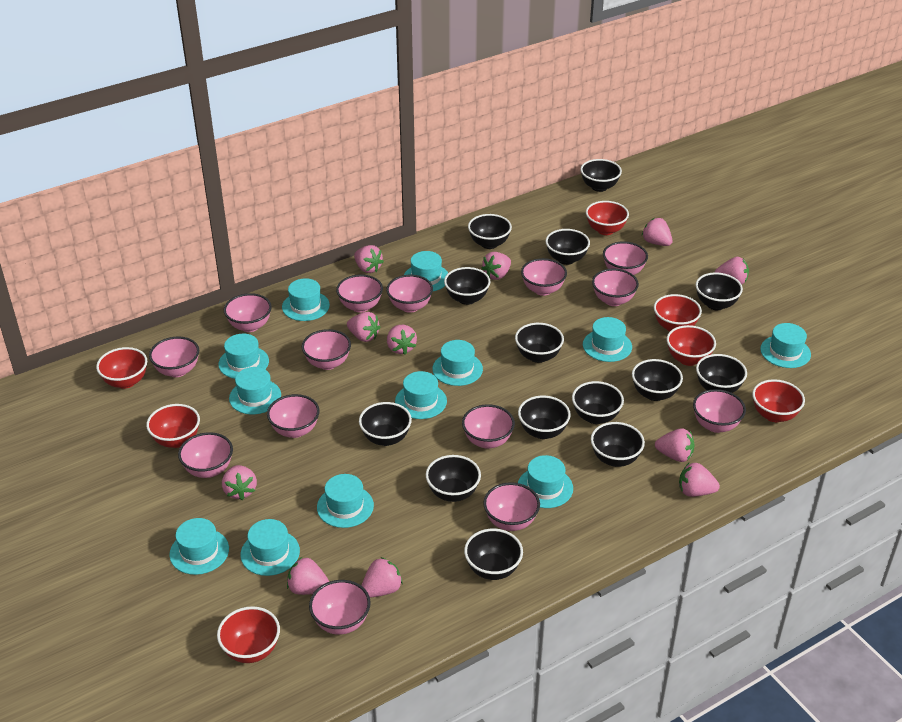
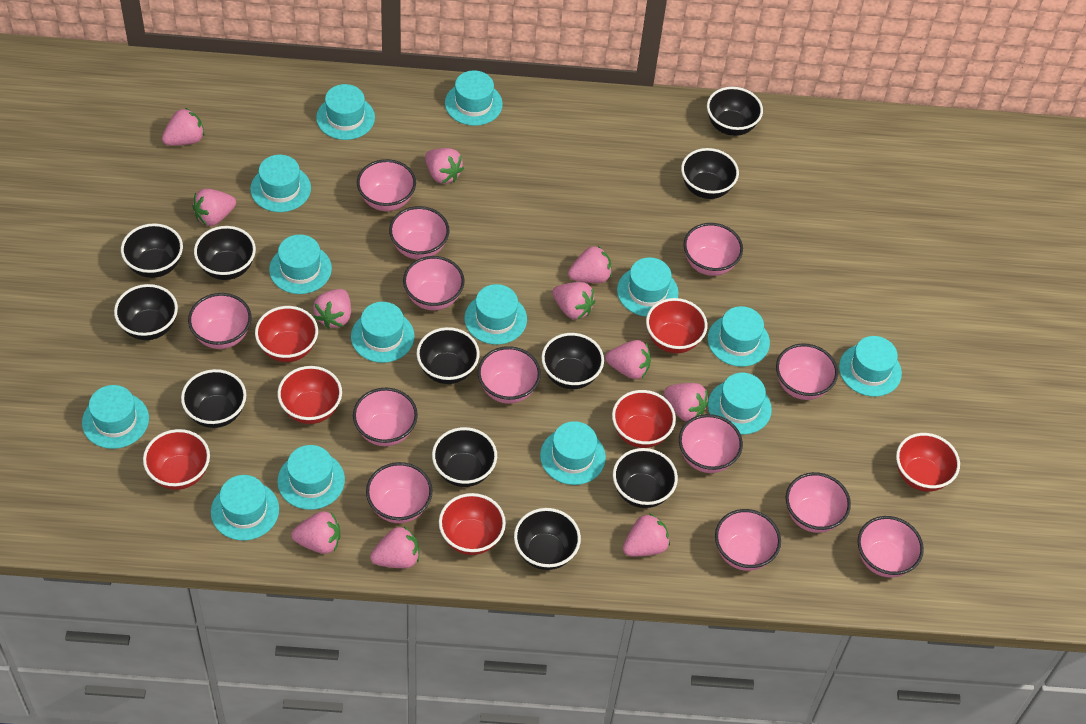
black bowl: [359,402,412,446] [426,455,481,502] [444,267,490,305] [464,529,523,580] [468,214,512,249] [515,323,564,363] [518,396,571,439] [545,229,590,265] [572,381,624,424] [580,159,622,192] [591,422,645,467] [632,359,683,401] [696,272,743,310] [696,354,747,393] = 14 -> [114,284,178,340] [121,223,183,278] [181,369,246,428] [194,226,256,280] [416,327,480,384] [432,427,497,487] [514,508,581,570] [542,333,604,389] [613,448,678,508] [681,148,739,199] [707,87,763,136] = 11
pink bowl: [149,336,199,377] [178,432,233,478] [224,293,272,332] [267,394,320,438] [302,329,351,370] [309,580,371,635] [336,274,383,313] [386,275,433,313] [462,404,515,449] [483,482,540,531] [521,258,567,296] [592,269,639,306] [603,242,648,275] [693,389,746,433] = 14 -> [188,293,252,349] [353,388,418,446] [357,159,416,211] [366,462,433,523] [389,206,450,259] [403,256,465,311] [478,346,541,404] [679,414,743,473] [683,223,743,276] [715,509,781,571] [776,343,838,400] [786,472,851,533] [858,516,924,577] = 13
turquoise hat: [169,518,229,575] [218,334,269,379] [229,367,281,414] [240,519,300,576] [282,278,330,321] [317,474,374,528] [395,371,447,419] [404,251,448,291] [432,340,483,386] [518,455,573,508] [583,317,632,362] [760,323,811,368] = 12 -> [82,385,149,449] [211,475,279,541] [250,155,311,212] [269,235,332,294] [277,445,345,510] [316,84,375,140] [351,302,415,363] [445,70,503,126] [464,284,527,345] [540,421,606,485] [617,257,679,317] [708,306,770,367] [708,373,772,434] [839,336,902,397] = 14

